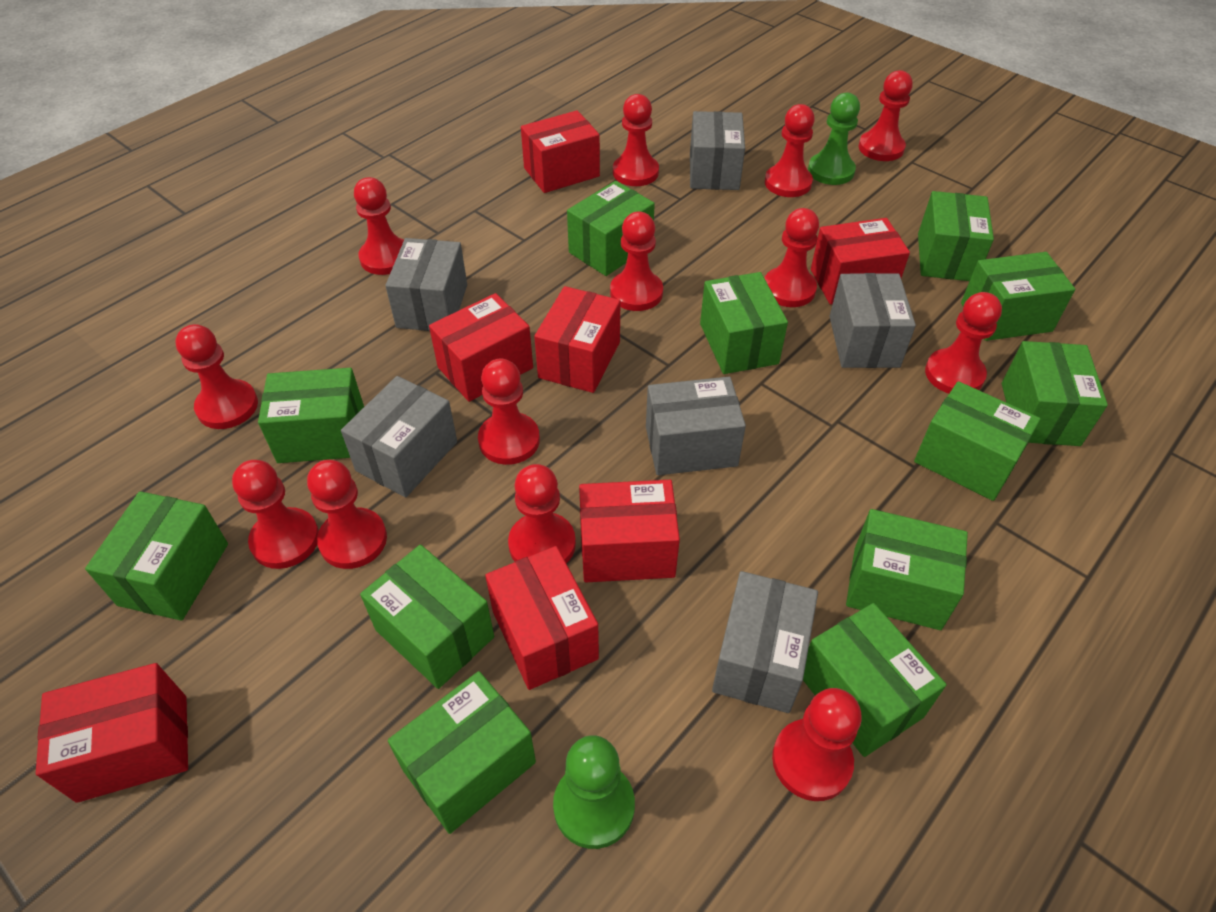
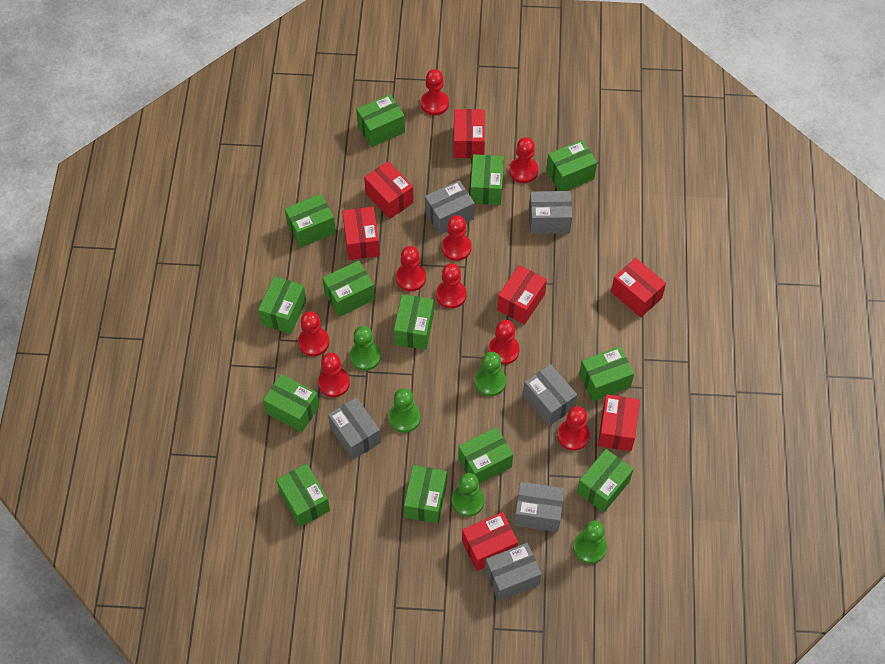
green box: [85,491,228,621] [258,368,364,463] [360,545,494,689] [388,671,536,834] [567,181,655,276] [700,272,788,374] [803,603,946,757] [846,509,968,630] [914,381,1040,501] [918,191,994,281] [961,252,1075,341] [1002,341,1108,446] = 12 -> [258,276,306,334] [263,374,319,432] [276,463,330,527] [285,194,336,248] [322,260,375,317] [356,94,405,147] [394,294,434,350] [404,465,447,524] [458,427,513,484] [470,154,504,205] [546,140,597,191] [577,449,633,513] [579,346,634,402] = 13
green pawn: [553,735,635,849] [808,93,860,185] = 2 -> [350,326,381,371] [389,388,421,433] [452,473,484,517] [475,352,506,396] [573,520,607,564] = 5
red pawn: [175,324,258,429] [232,460,319,569] [307,460,387,569] [354,177,404,275] [478,359,540,465] [508,464,576,564] [610,212,663,311] [613,94,659,186] [765,104,815,197] [765,208,819,307] [772,688,861,801] [859,70,913,161] [925,292,1002,393] = 13 -> [298,311,329,356] [318,353,350,397] [396,246,426,291] [421,69,449,115] [436,263,466,309] [442,215,472,261] [488,320,520,365] [509,137,538,183] [557,406,590,451] = 9

